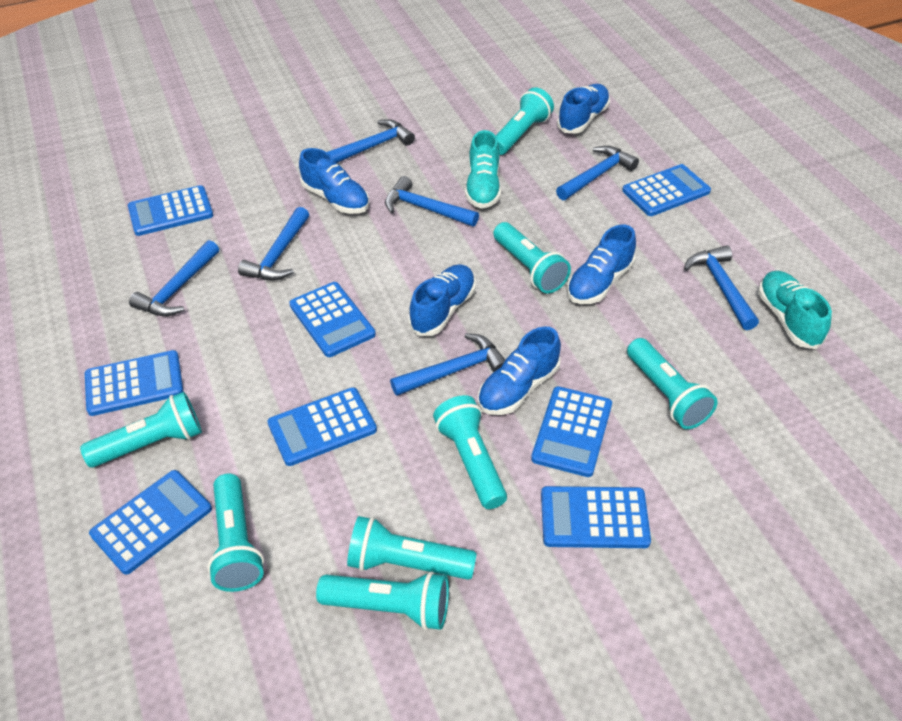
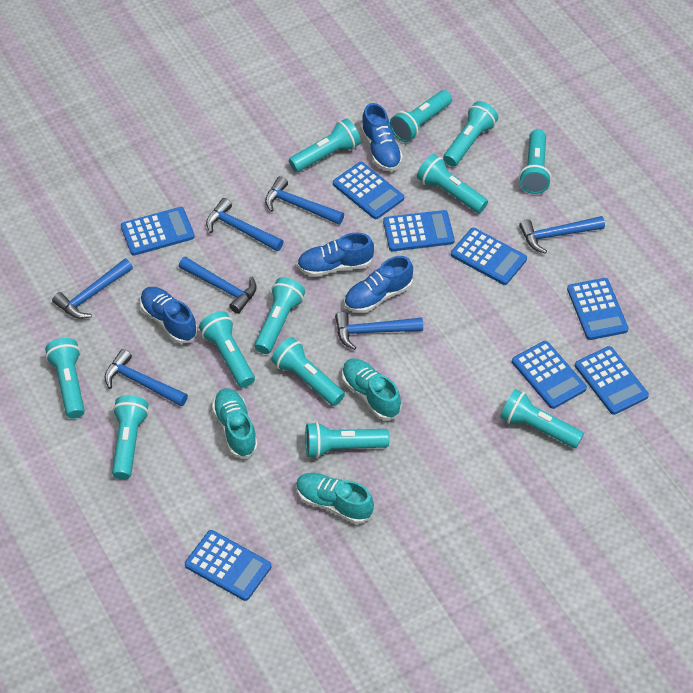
blue shoe: [299,148,369,214] [409,264,476,336] [478,327,561,415] [557,84,610,133] [567,225,636,304] = 5 -> [140,287,198,344] [297,232,374,277] [344,256,413,313] [361,103,403,171] = 4
turquoise flashlight: [80,392,202,468] [207,474,264,592] [316,571,449,630] [347,516,477,580] [433,395,507,509] [493,222,571,294] [496,87,554,155] [627,338,718,429] = 8 -> [45,338,85,419] [112,395,149,480] [199,311,255,388] [254,277,305,354] [271,337,345,406] [289,118,361,172] [305,422,389,458] [390,90,452,142] [417,154,488,213] [443,101,498,167] [500,389,584,448] [519,129,551,194] = 12
turquoise shoe: [465,130,501,209] [758,271,832,349] = 2 -> [212,388,258,458] [296,473,374,524] [342,359,401,420] = 3

